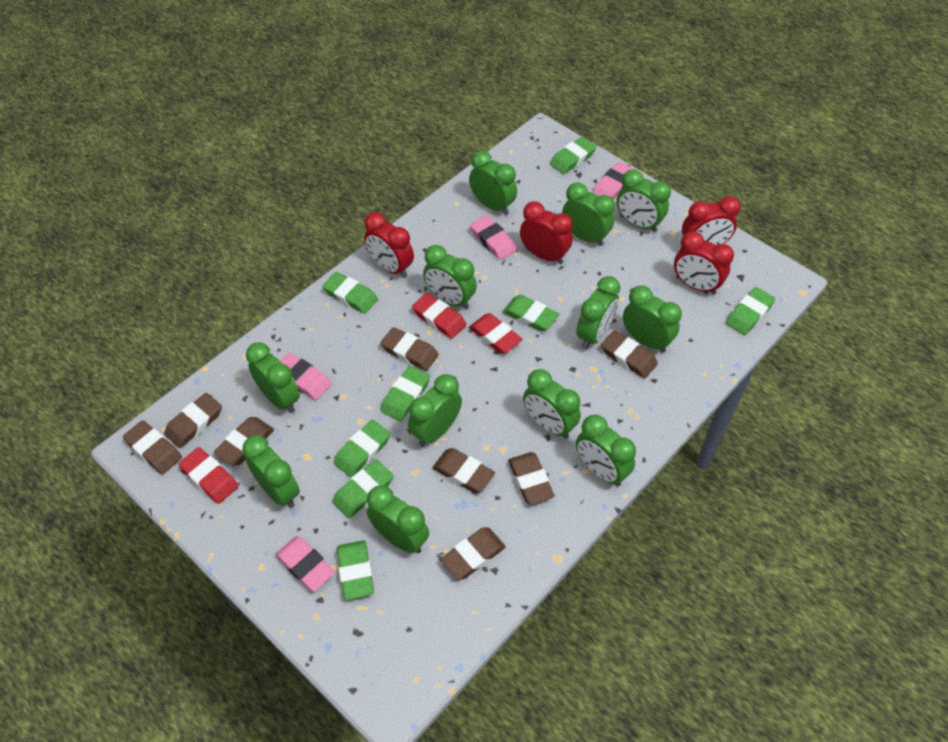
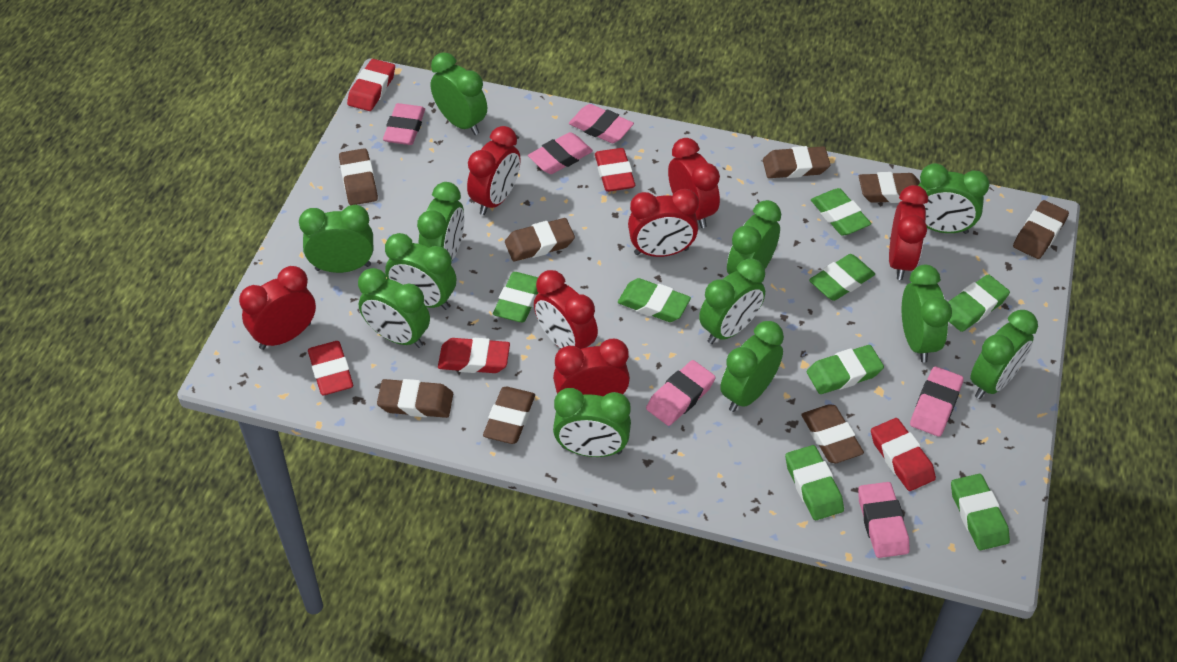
pink eraser: [275,536,335,592] [280,353,332,400] [470,215,517,260] [593,162,634,199] = 4 -> [383,103,425,145] [528,132,593,174] [569,104,634,143] [646,360,716,426] [858,482,910,558] [910,366,964,437] = 6
red clock: [364,212,414,278] [520,201,573,264] [674,231,734,295] [682,196,741,245] = 4 -> [239,266,316,350] [467,126,521,215] [534,270,598,349] [553,339,630,397] [628,189,699,257] [668,138,720,228] [889,185,928,280] = 7
red eraser: [179,447,239,504] [412,293,466,339] [469,313,523,354] = 3 -> [308,341,353,395] [347,59,395,111] [438,338,510,373] [595,148,635,192] [871,418,936,491] = 5

